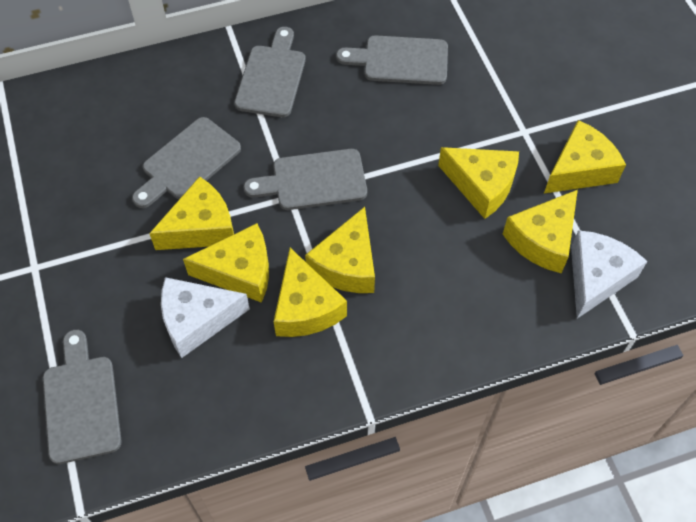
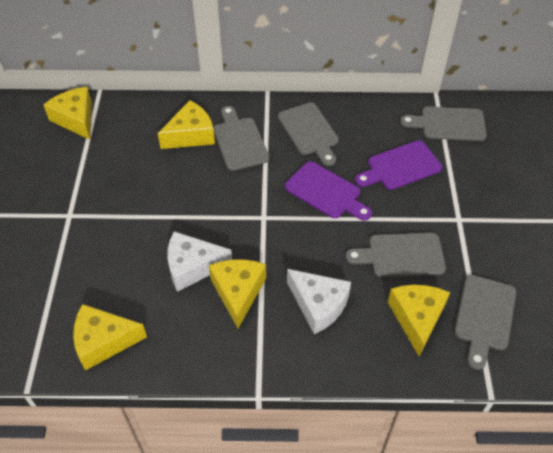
purple cutting board: none = 0 -> [285,161,372,221] [355,140,442,190] = 2
yellow cheese: [149,176,234,250] [183,223,269,303] [274,248,347,337] [305,207,375,293] [438,147,519,219] [503,190,578,273] [544,120,626,193] = 7 -> [44,87,92,140] [73,304,147,371] [158,100,215,149] [209,259,266,328] [388,285,450,356] = 5

